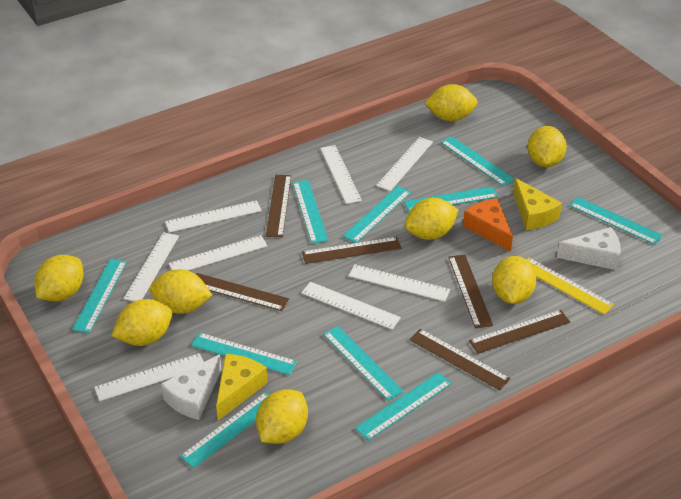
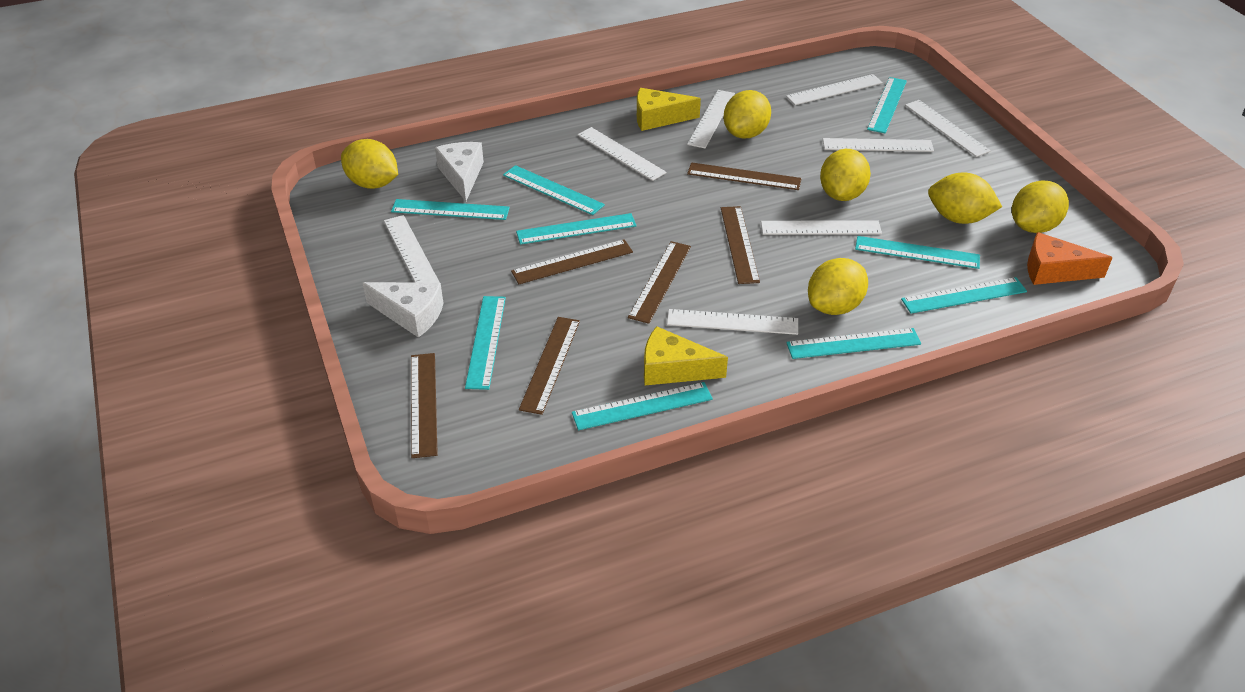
turquoise ruler: [72,259,127,333] [180,392,270,468] [191,332,297,375] [293,180,328,244] [323,326,404,401] [343,186,411,243] [355,372,452,441] [404,186,498,212] [441,136,515,186] [569,197,663,245] = 10 -> [391,199,510,220] [465,296,506,390] [503,165,605,215] [516,213,637,245] [572,382,713,430] [786,328,921,359] [855,236,980,269] [867,77,907,134] [901,277,1027,314] = 9
yellow lemon: [35,255,84,302] [112,299,173,346] [150,269,212,314] [256,389,308,444] [405,198,458,240] [424,84,478,121] [492,256,537,304] [527,126,567,167] = 8 -> [341,139,398,189] [723,90,771,139] [808,258,868,315] [820,149,871,201] [928,173,1002,224] [1012,180,1069,233] = 6
yellow ruler: [526,257,614,315] = 1 -> none = 0

